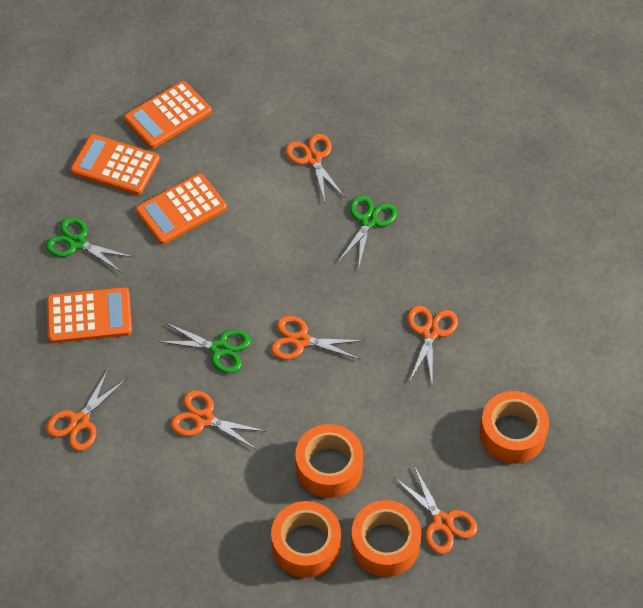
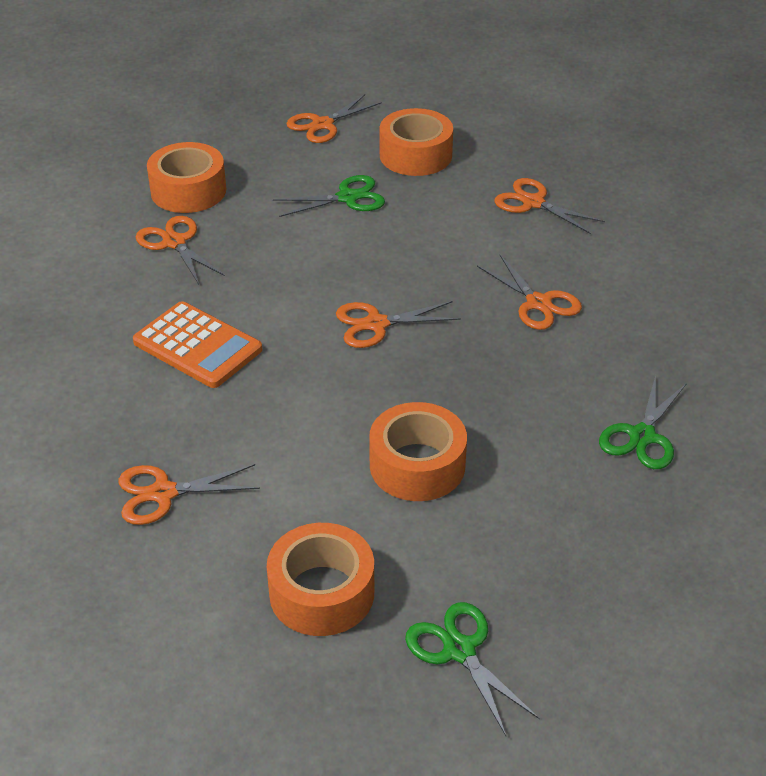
orange calculator: [47,287,132,343] [71,134,160,195] [124,81,212,149] [136,173,227,244] = 4 -> [133,301,262,388] = 1

